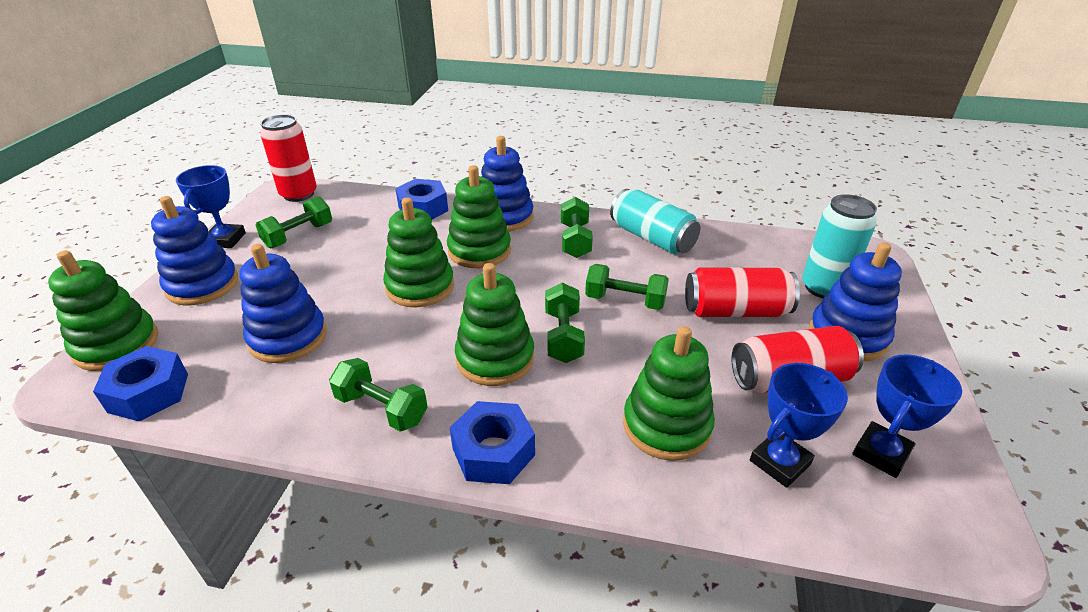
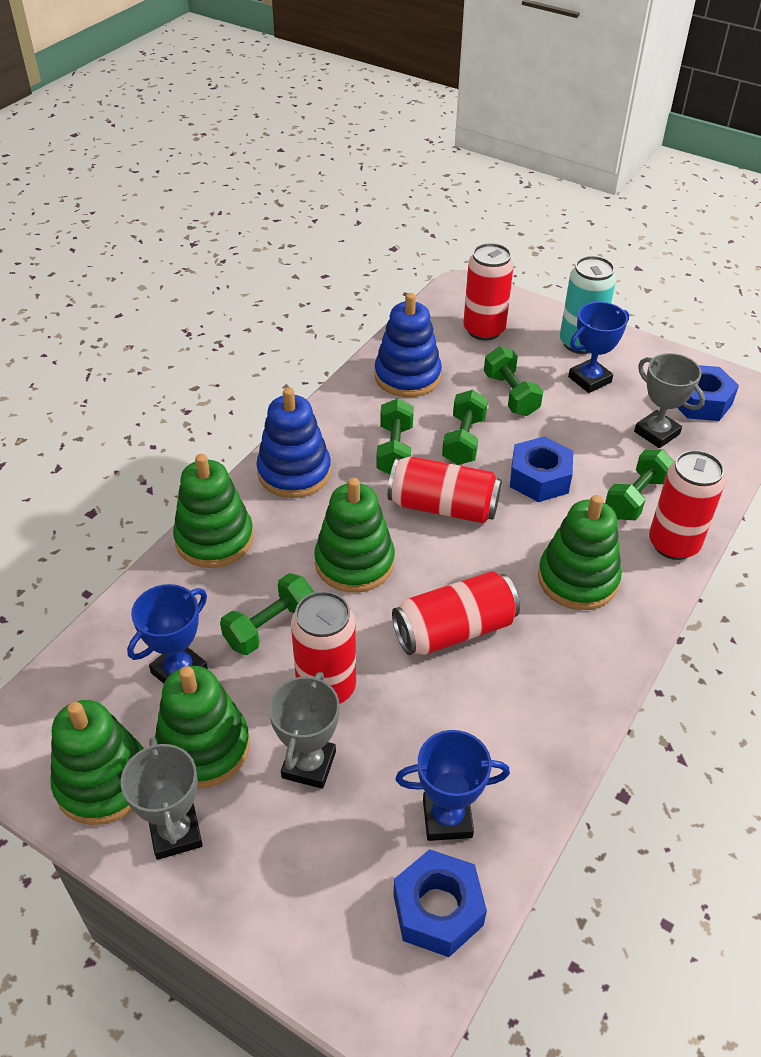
blue stacking toy: [151,196,238,306] [239,244,327,363] [481,136,533,232] [809,242,902,361] = 4 -> [256,387,331,498] [375,293,442,397] = 2
grey trophy: none = 0 -> [121,738,203,860] [269,672,340,789] [634,353,705,448] = 3
red can: [260,114,317,202] [685,268,800,317] [732,326,864,393] = 3 -> [291,591,356,704] [388,456,502,523] [392,571,520,655] [463,243,514,340] [649,450,725,560] = 5
turquoise can: [610,189,700,255] [802,194,877,298] = 2 -> [560,256,616,354] = 1

